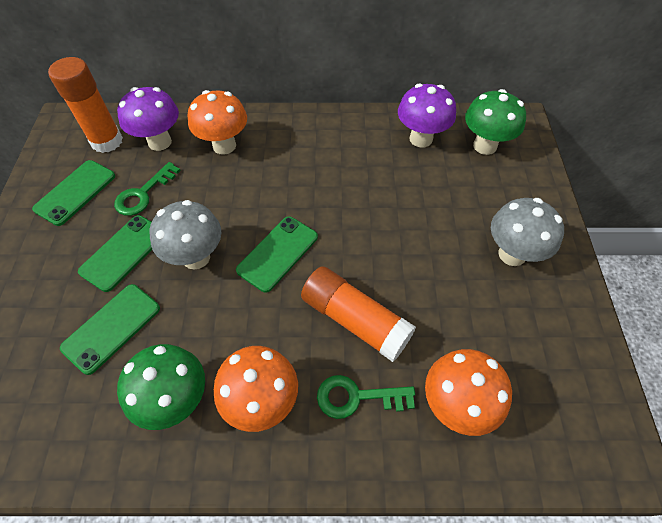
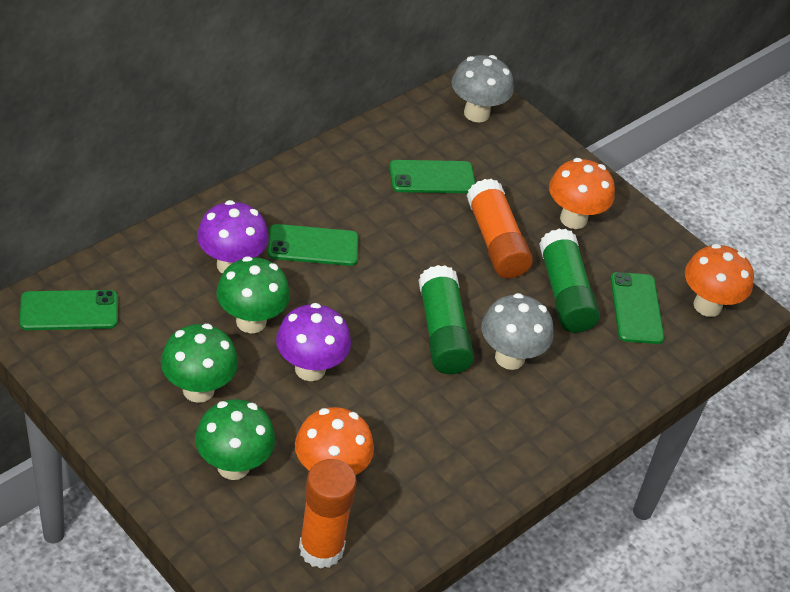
green glue stick: none = 0 -> [418,265,474,374] [539,229,600,333] = 2
green key: [114,162,181,216] [317,375,415,419] = 2 -> none = 0
green mushroom: [117,344,205,430] [465,89,526,155] = 2 -> [161,324,238,403] [195,399,275,480] [216,256,290,333] = 3

